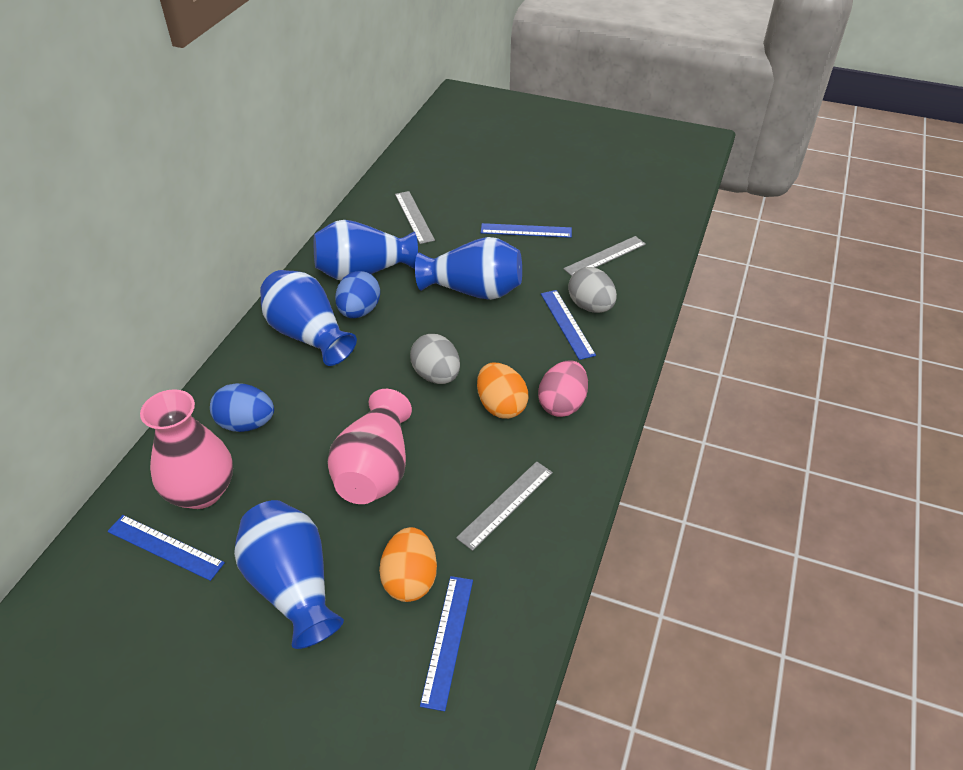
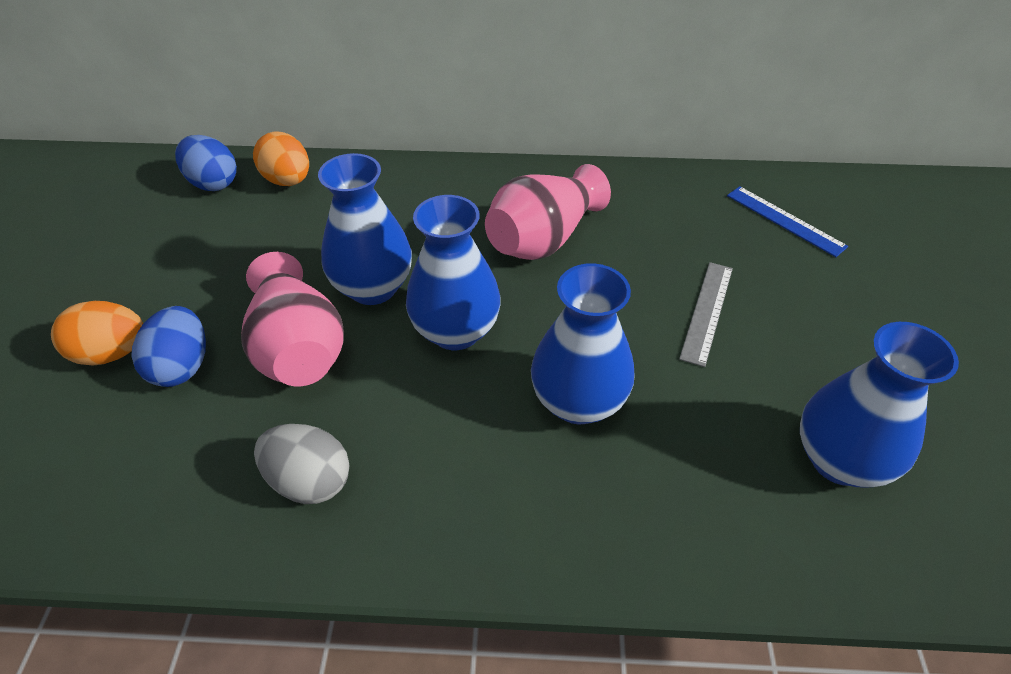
blue ruler: [107,515,225,581] [420,576,473,711] [481,223,572,238] [541,290,596,360] = 4 -> [727,186,848,257] = 1
grey egg: [410,334,460,384] [568,267,617,313] = 2 -> [254,424,350,504] = 1
grey ruler: [395,191,435,244] [456,461,553,551] [563,236,646,276] = 3 -> [679,262,733,367] = 1
pink egg: [538,361,588,417] = 1 -> none = 0

